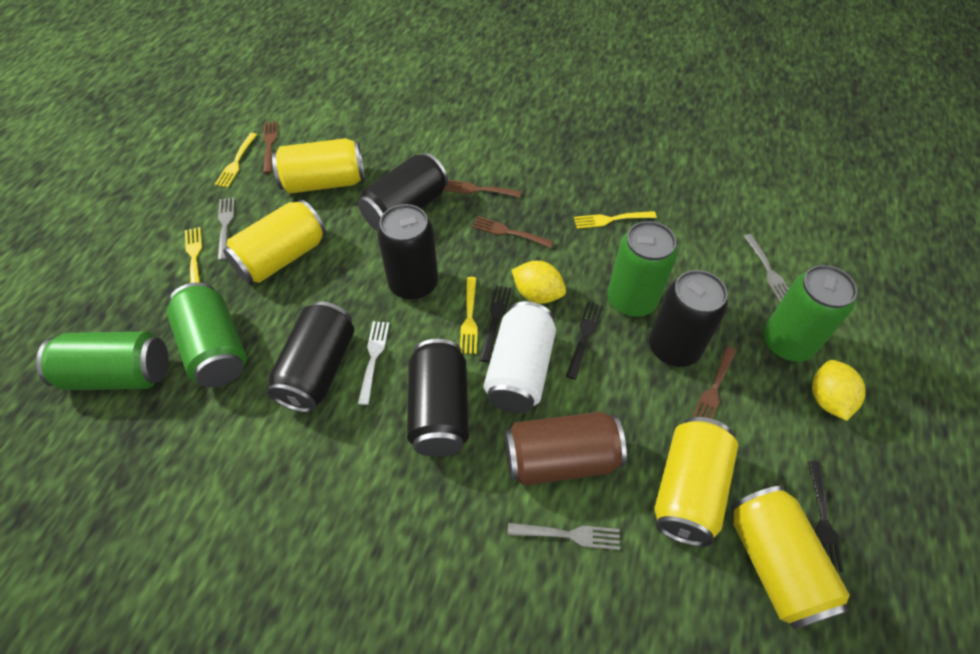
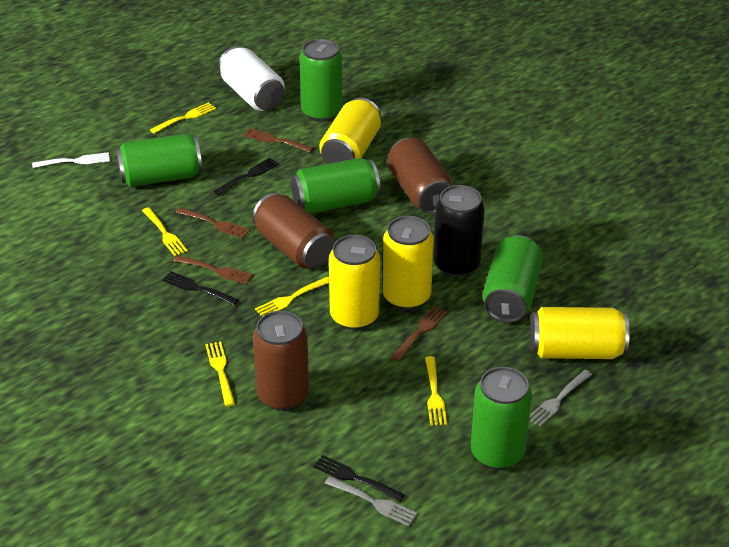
black can: [267,301,354,413] [358,153,448,230] [377,204,438,300] [407,339,469,457] [649,270,728,367] = 5 -> [433,185,485,277] = 1
brown can: [505,412,627,486] = 1 -> [252,193,335,269] [253,311,309,410] [387,138,453,214] = 3
green can: [36,332,168,390] [167,282,247,387] [608,221,677,317] [763,265,857,362] = 4 -> [116,134,202,187] [291,158,380,214] [299,39,343,122] [471,367,532,469] [483,235,543,323] = 5
grey fork: [218,198,235,261] [507,523,620,550] [744,234,789,302] = 3 -> [324,476,418,526] [530,370,593,427] = 2
yellow fork: [185,227,202,283] [215,133,257,187] [460,277,478,354] [574,211,657,229] = 4 -> [142,207,188,256] [150,102,216,134] [205,341,235,407] [255,277,329,316] [425,356,447,426] = 5
yellow lemon: [512,261,566,304] [812,360,866,421] = 2 -> none = 0

